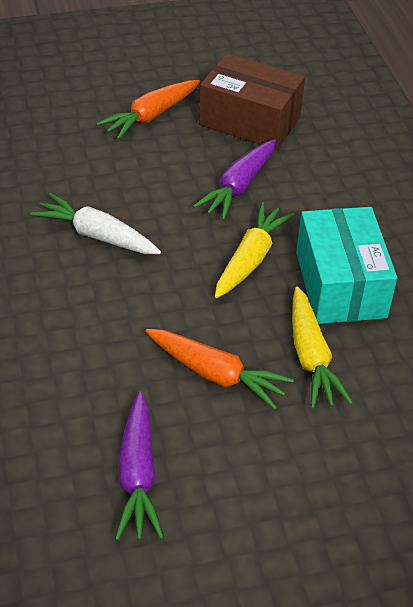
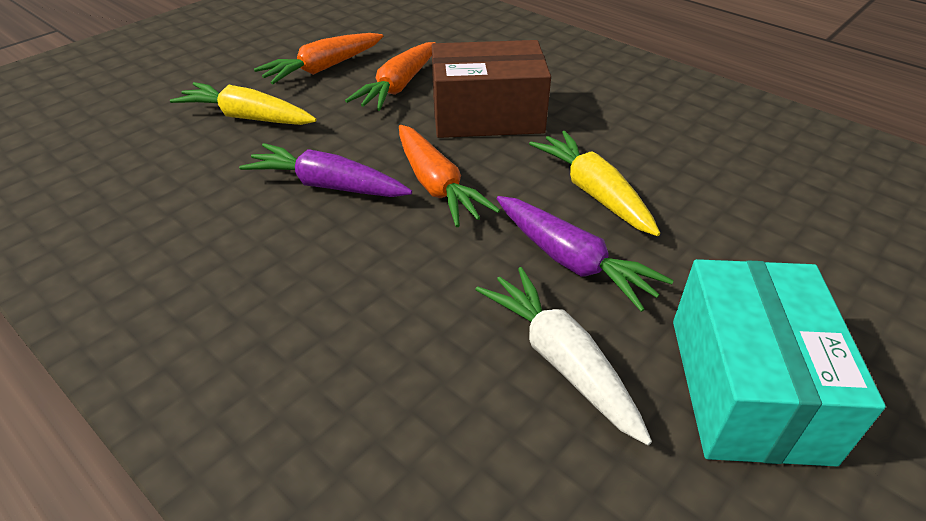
orange carrot: [97,80,200,140] [145,329,294,409] = 2 -> [254,33,383,84] [345,42,436,111] [399,125,500,227] = 3

